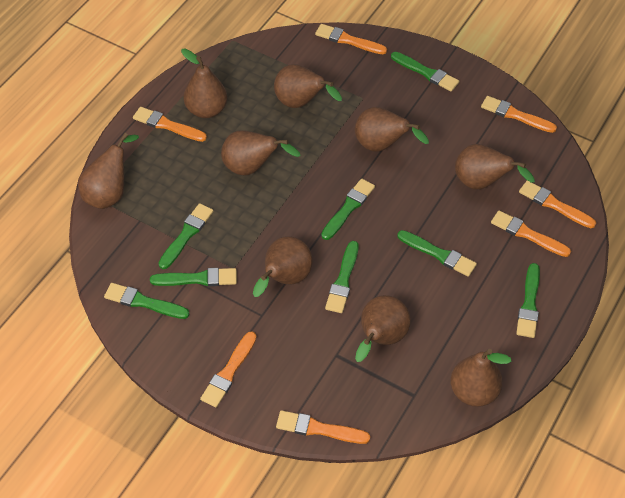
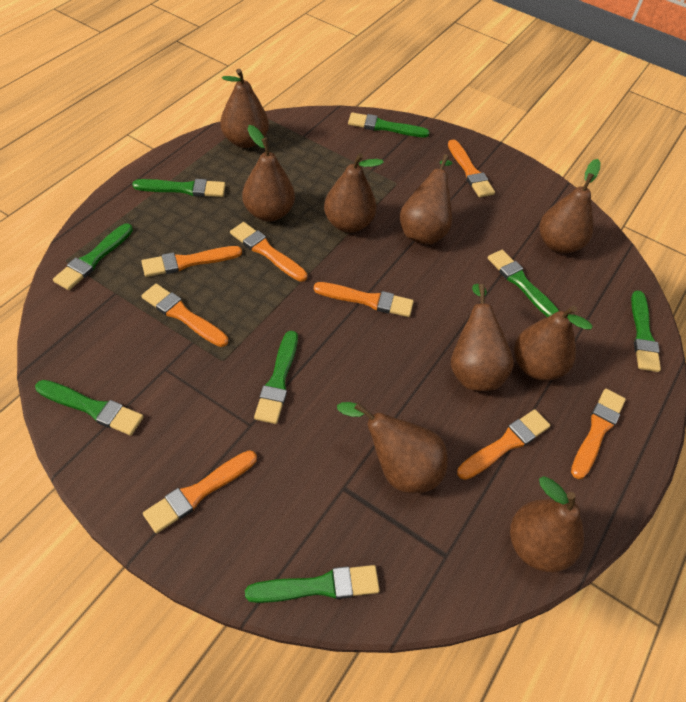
orange brush: [133,107,207,142] [200,331,257,407] [276,410,370,444] [315,24,387,54] [481,96,557,133] [491,210,571,257] [519,180,596,228] = 7 -> [141,246,242,277] [141,284,228,347] [143,450,257,533] [230,222,307,282] [314,282,414,317] [448,139,495,197] [457,409,550,480] [571,389,626,479] = 8

